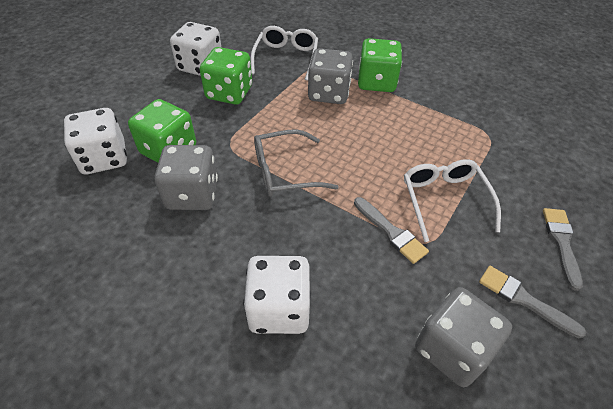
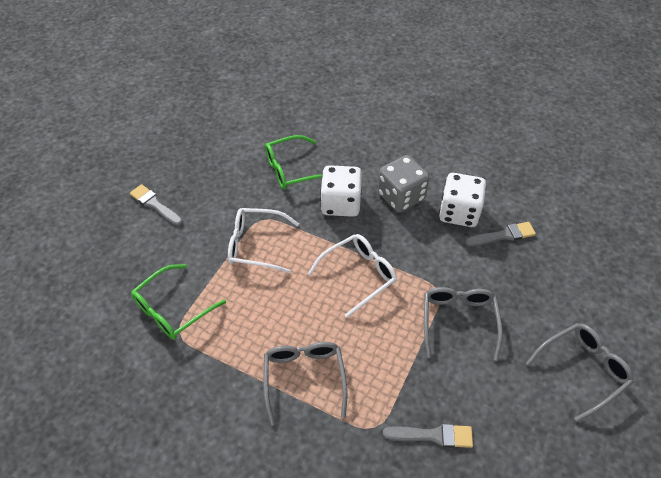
green dice: [128,99,196,163] [200,47,252,105] [358,38,402,92] = 3 -> none = 0
green glasses: none = 0 -> [131,264,226,339] [265,135,322,190] = 2
grey dice: [154,145,218,210] [308,48,353,104] [415,287,512,387] = 3 -> [378,155,429,213] = 1
grey glasses: [254,129,339,197] = 1 -> [263,342,348,425] [424,287,503,361] [526,323,634,422] = 3
white dice: [64,108,127,174] [170,22,222,76] [243,256,310,334] = 3 -> [320,165,362,217] [439,173,486,227] = 2

